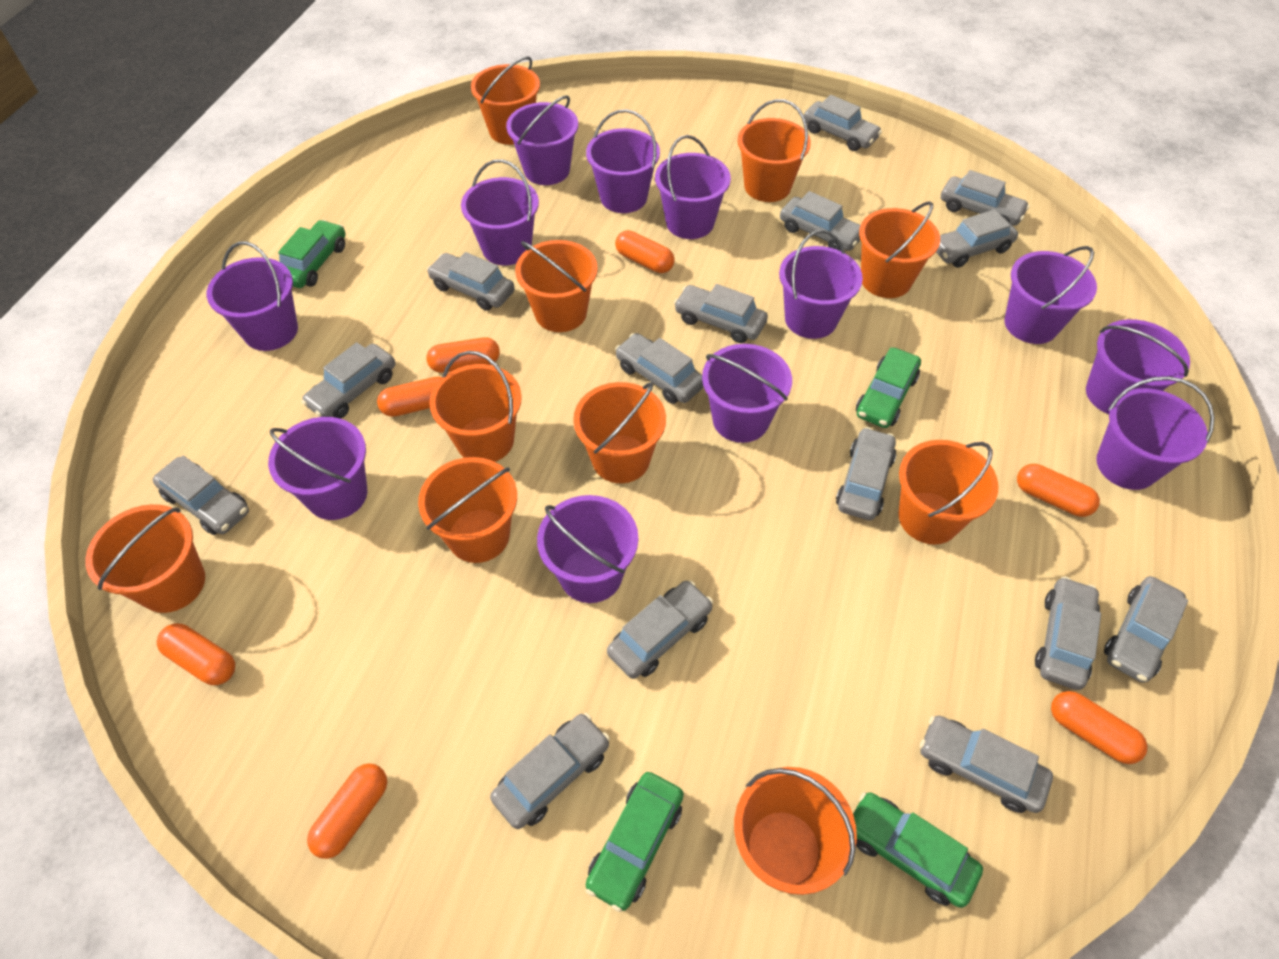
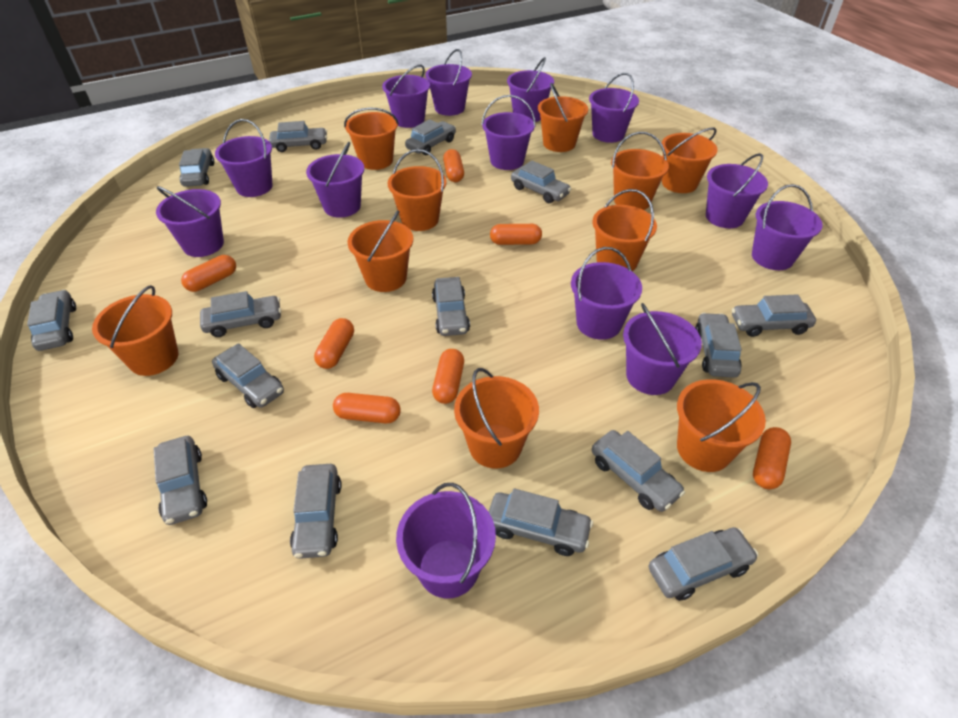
green car: [278,220,345,288] [585,772,684,912] [853,792,983,908] [856,348,921,428] = 4 -> none = 0
purple bucket: [207,241,298,351] [268,417,367,520] [461,159,539,265] [506,95,578,185] [537,495,638,603] [586,109,660,213] [655,135,731,239] [702,344,792,443] [779,230,863,339] [1004,246,1097,344] [1086,319,1190,414] [1096,376,1215,490] = 12 -> [156,186,224,257] [215,119,273,197] [306,142,364,218] [382,64,430,128] [396,483,496,598] [425,49,472,116] [482,95,536,170] [507,57,554,122] [571,247,642,340] [589,73,639,143] [623,303,702,395] [706,153,768,228] [752,184,823,270] = 13

